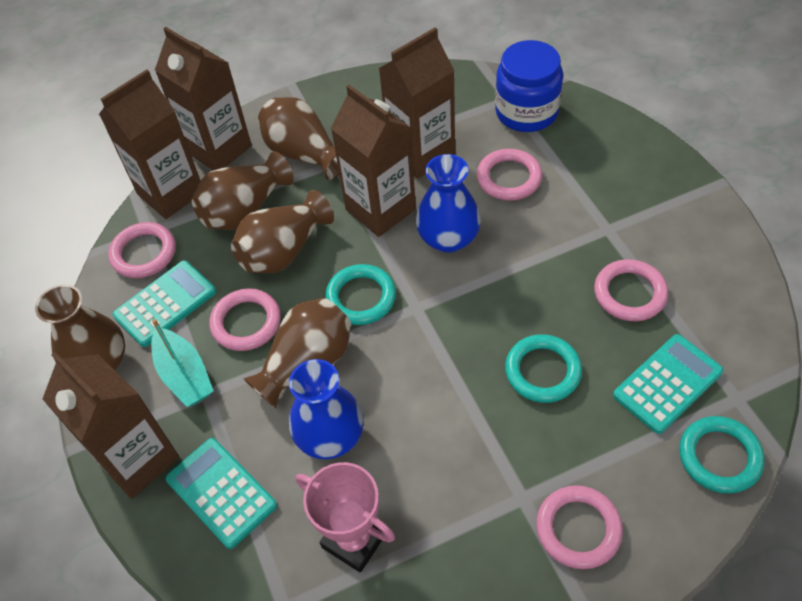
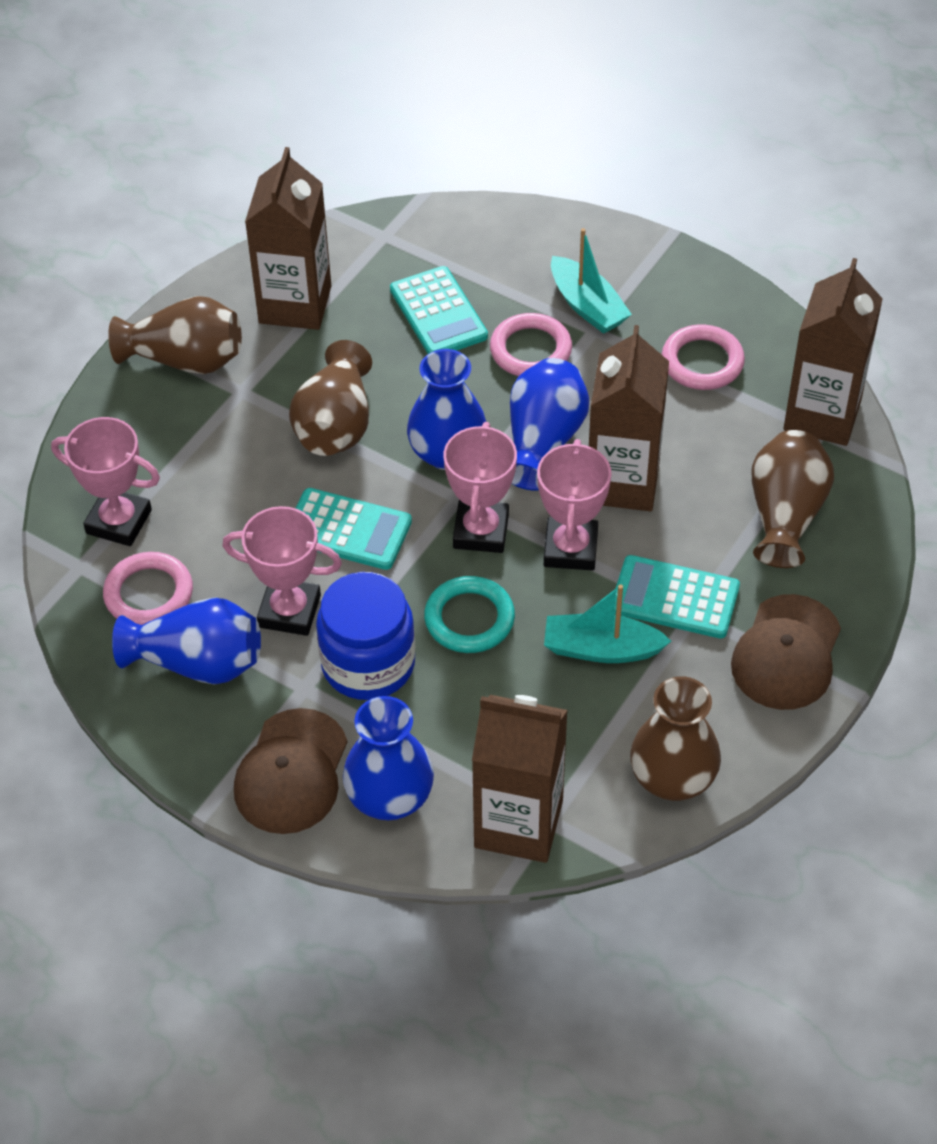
blue vase: [289,359,364,459] [416,154,481,253] = 2 -> [112,597,261,685] [343,696,434,820] [407,349,486,470] [510,358,589,491] = 4
brown cap: none = 0 -> [234,708,347,834] [731,594,841,710] = 2
brown carton: [43,352,179,499] [99,69,201,219] [155,27,252,170] [331,85,416,237] [378,27,455,179] = 5 -> [245,147,331,330] [472,695,568,863] [589,325,669,511] [783,258,883,446] = 4
brown vase: [35,284,125,370] [192,151,293,230] [231,190,334,274] [243,297,351,408] [258,97,339,180] = 5 -> [108,296,242,374] [289,340,372,456] [630,676,721,801] [751,430,834,568] = 4
pink ring: [108,222,176,278] [209,288,281,351] [477,149,542,201] [536,485,623,569] [594,259,668,321] = 5 -> [103,552,193,625] [490,313,572,376] [661,324,745,390] = 3
pink trophy: [296,462,395,572] = 1 -> [51,417,160,546] [222,506,342,636] [443,422,517,553] [537,439,611,571] = 4
turquoise boat: [151,319,213,407] = 1 -> [544,584,671,663] [551,228,632,334] = 2
turquoise ring: [325,264,396,325] [505,334,582,403] [679,416,765,494] = 3 -> [424,576,515,653] = 1

